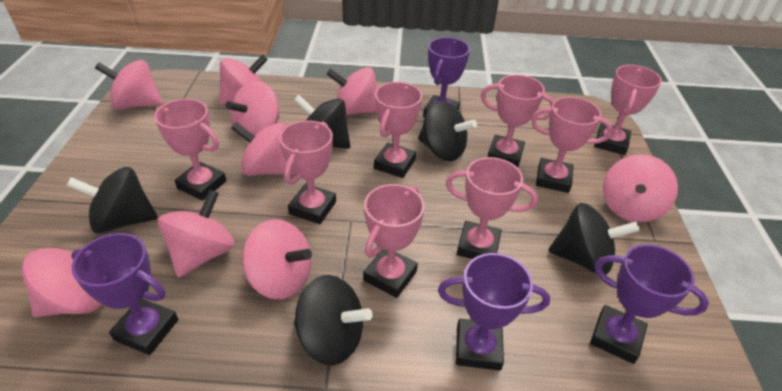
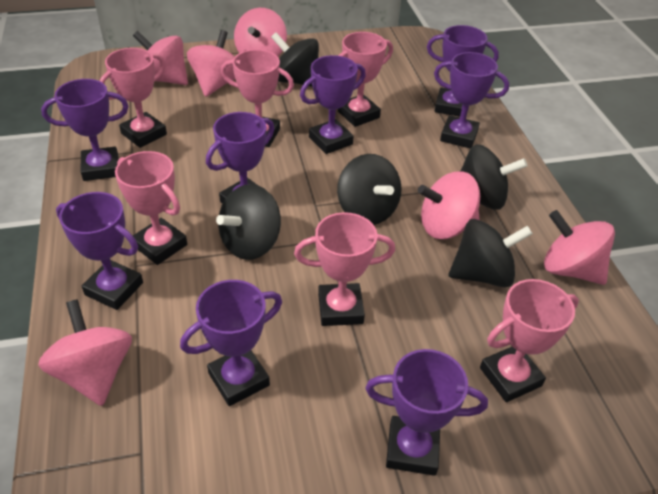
pink spinning top: [22,248,103,317] [95,60,163,109] [158,190,234,278] [219,54,268,105] [226,81,280,137] [231,122,294,176] [242,219,312,300] [327,67,377,115] [603,154,678,222] = 9 -> [38,299,132,406] [133,31,188,85] [187,30,235,97] [234,8,287,56] [418,171,480,239] [544,210,615,285] = 6
pink trophy: [154,99,226,201] [279,120,336,224] [363,184,425,298] [374,82,422,178] [446,157,538,259] [481,75,554,168] [531,97,613,193] [594,65,662,155] = 8 -> [100,48,167,148] [115,151,187,265] [221,49,294,147] [294,212,395,326] [338,32,393,127] [480,279,579,402] = 6
purple trophy: [71,233,178,355] [423,37,470,117] [438,253,550,371] [590,244,709,364] = 4 -> [41,79,129,181] [56,192,143,310] [180,280,282,406] [206,112,274,204] [300,55,366,154] [365,349,488,476] [427,25,499,117] [434,52,509,149] = 8

